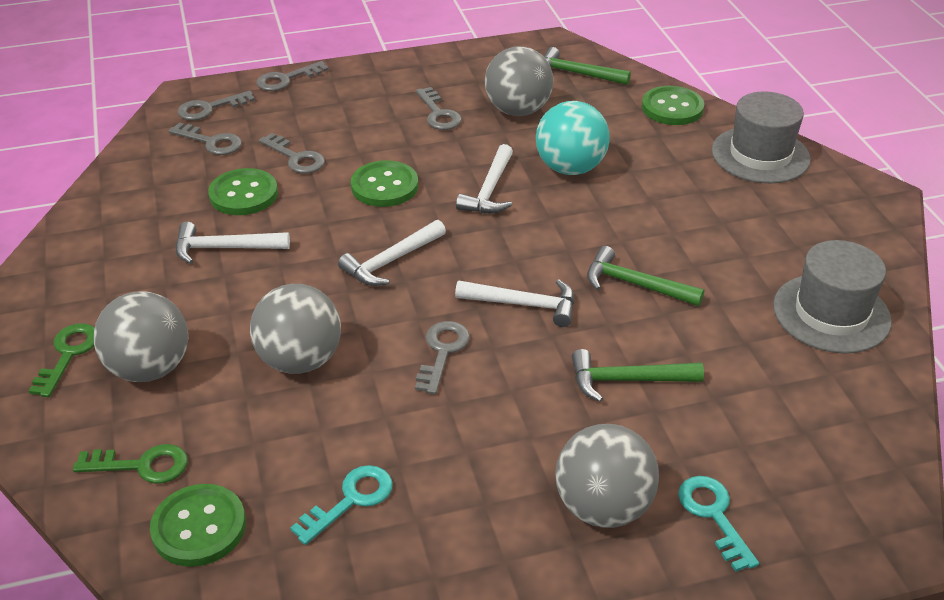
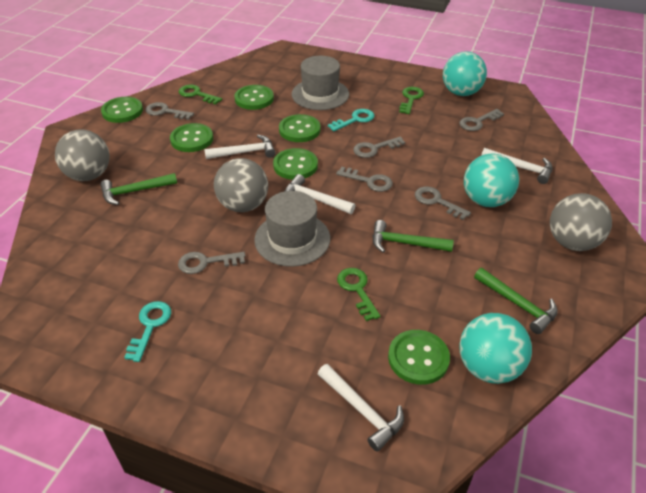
green button: [150,484,246,567] [208,168,278,215] [351,160,418,207] [642,86,704,125] = 4 -> [101,97,143,123] [170,123,213,152] [234,85,274,110] [273,148,318,180] [279,114,321,142] [388,330,450,385] = 6
green key: [29,323,95,397] [73,444,188,484] = 2 -> [179,85,222,105] [337,268,381,321] [399,87,424,114] = 3
grey ball: [94,292,188,382] [250,284,341,374] [485,46,553,116] [555,424,659,528] = 4 -> [55,130,110,181] [214,158,268,212] [550,193,612,251] = 3
turquoise ball: [536,101,610,175] = 1 -> [443,51,487,96] [459,313,532,384] [464,153,519,207] = 3

